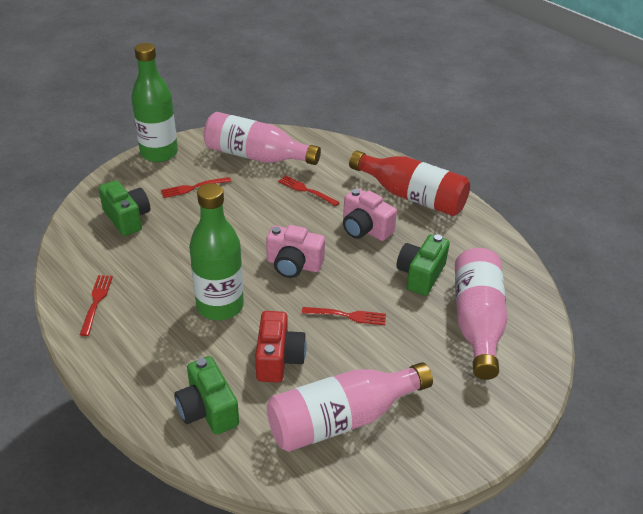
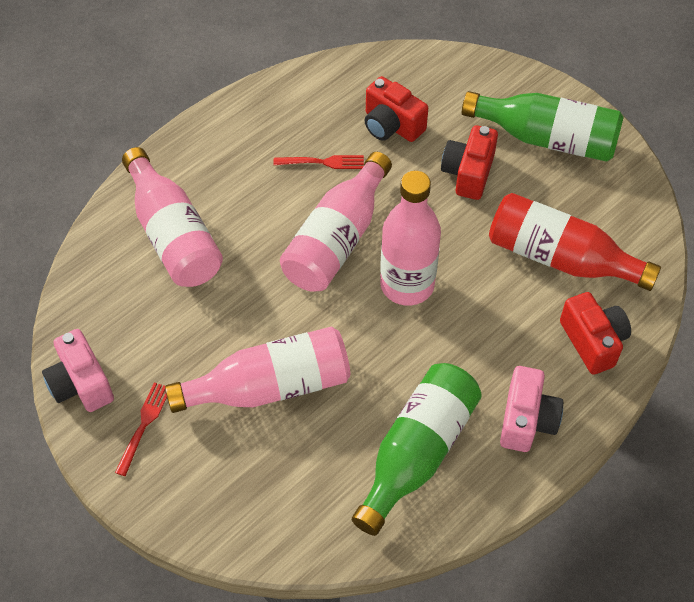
green camera: [98,180,150,236] [174,356,239,435] [396,234,450,296] = 3 -> none = 0
pink bottle: [203,112,321,165] [267,362,433,452] [455,248,507,380] = 3 -> [122,147,223,287] [165,327,350,413] [280,152,392,292] [380,171,441,306] = 4
red camera: [255,311,307,382] = 1 -> [365,76,428,142] [441,125,498,200] [560,292,631,375] = 3
red fork: [80,275,113,336] [161,177,231,198] [278,175,340,206] [302,307,386,325] = 4 -> [115,382,167,476] [274,155,364,169] = 2

